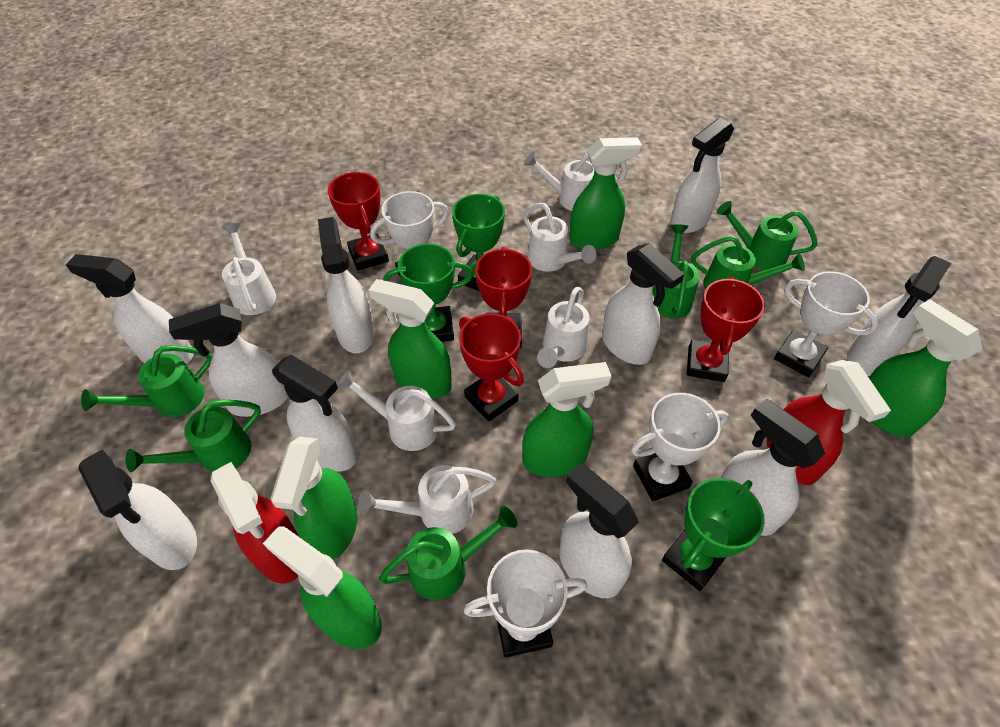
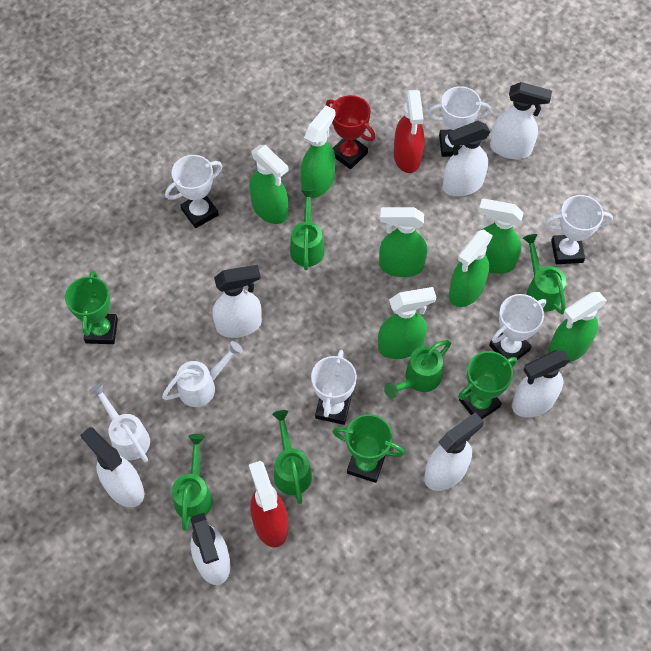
green spray bottle: [263,526,382,649] [270,437,358,560] [369,279,452,399] [523,362,612,477] [569,137,642,250] [869,300,983,437] = 6 -> [249,145,289,224] [300,106,336,198] [378,287,436,359] [379,207,427,277] [449,229,493,307] [478,199,524,274] [549,292,607,362] = 7
green watering can: [81,345,212,417] [125,400,261,472] [379,506,517,600] [653,224,700,318] [691,236,805,290] [716,201,817,270] = 6 -> [172,434,213,531] [272,410,312,504] [290,189,324,270] [384,340,451,398] [523,234,566,314] = 5
red trophy: [328,172,389,271] [459,313,524,422] [475,247,532,348] [687,277,765,382] = 4 -> [326,95,375,169] = 1
white spray bottle: [66,254,194,364] [78,449,197,570] [169,303,288,417] [272,355,358,472] [318,217,375,353] [560,463,639,598] [602,243,684,365] [670,118,734,233] [721,399,825,536] [847,256,952,376] = 10 -> [80,427,144,507] [191,513,230,585] [213,265,262,338] [424,412,484,491] [443,121,490,196] [490,82,552,159] [512,350,570,418] = 7
white trophy: [370,191,449,278] [464,549,587,658] [631,393,728,501] [774,271,878,377] = 4 -> [165,155,222,228] [311,350,357,425] [428,86,491,157] [489,294,546,360] [545,195,613,264] = 5
white watering can: [222,223,276,315] [337,370,456,451] [358,465,496,534] [523,203,596,272] [524,152,617,211] [537,287,589,368] = 6 -> [89,383,150,463] [162,341,243,407] = 2

